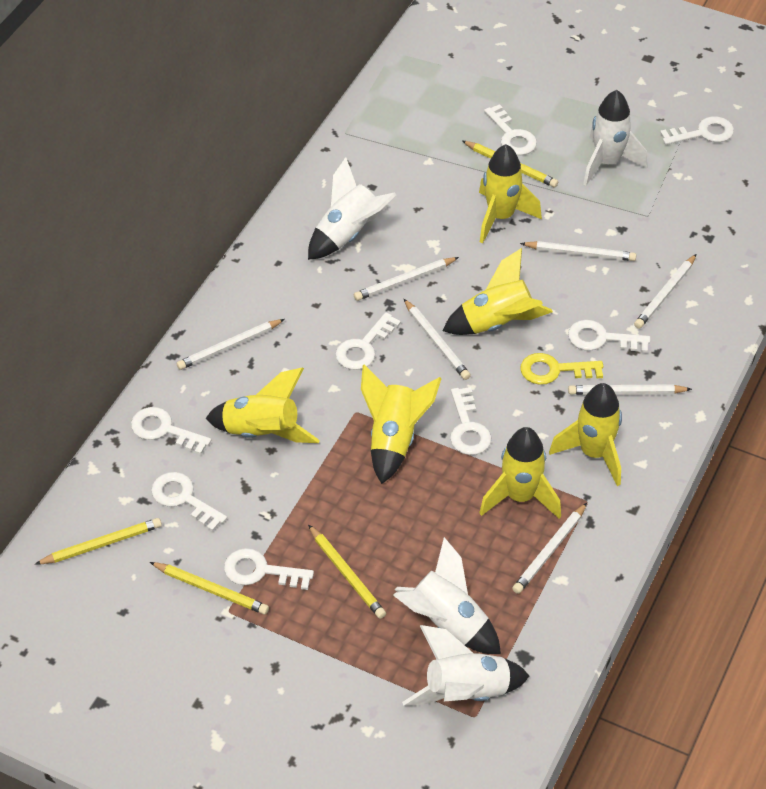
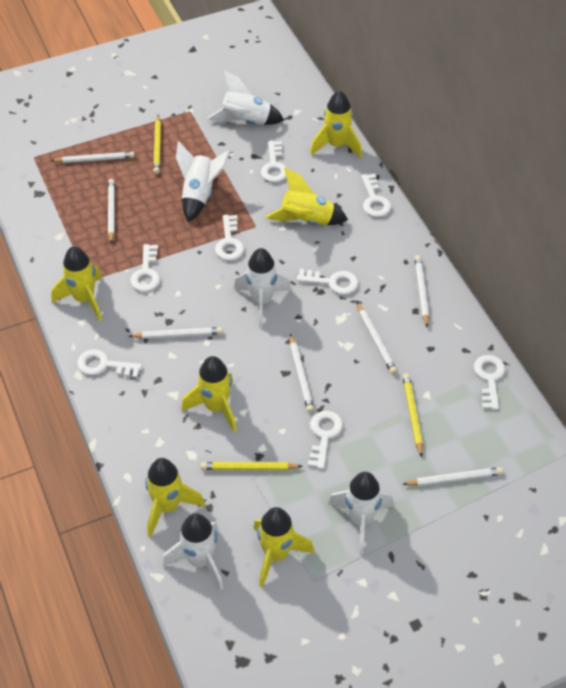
white rocket: [308,157,396,260] [393,537,501,654] [402,625,529,706] [583,90,647,186] = 4 -> [162,513,223,590] [176,141,230,222] [208,70,284,125] [234,248,291,327] [328,472,393,554] = 5
yellow key: [520,353,603,385] = 1 -> none = 0
yellow pencil: [35,518,162,565] [150,562,269,615] [308,524,386,619] [462,141,558,188] = 4 -> [153,115,161,174] [201,462,303,470] [402,373,423,457] = 3

